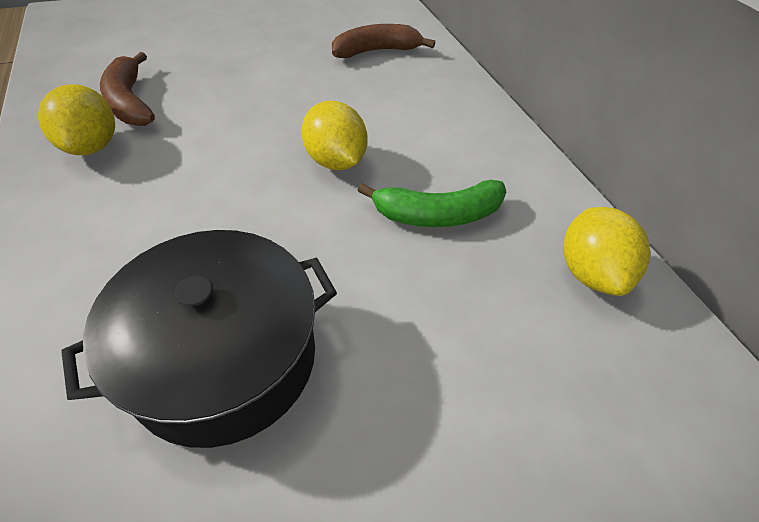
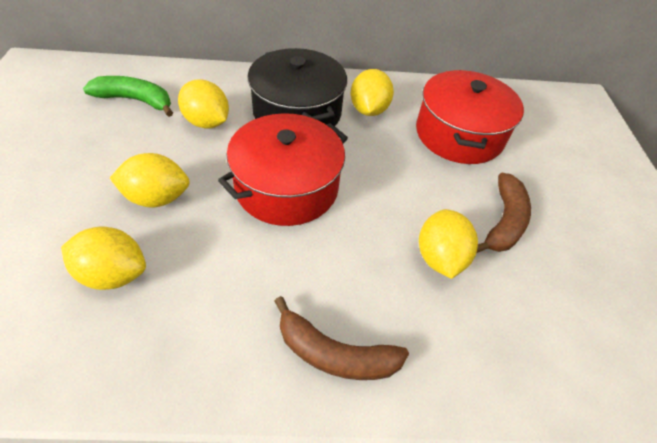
red pot: none = 0 -> [218,113,348,226] [416,70,524,164] = 2
yellow lemon: [38,84,115,155] [301,101,368,170] [563,207,650,296] = 3 -> [61,227,146,290] [110,153,190,207] [178,80,229,129] [351,69,394,116] [419,209,478,279] = 5

